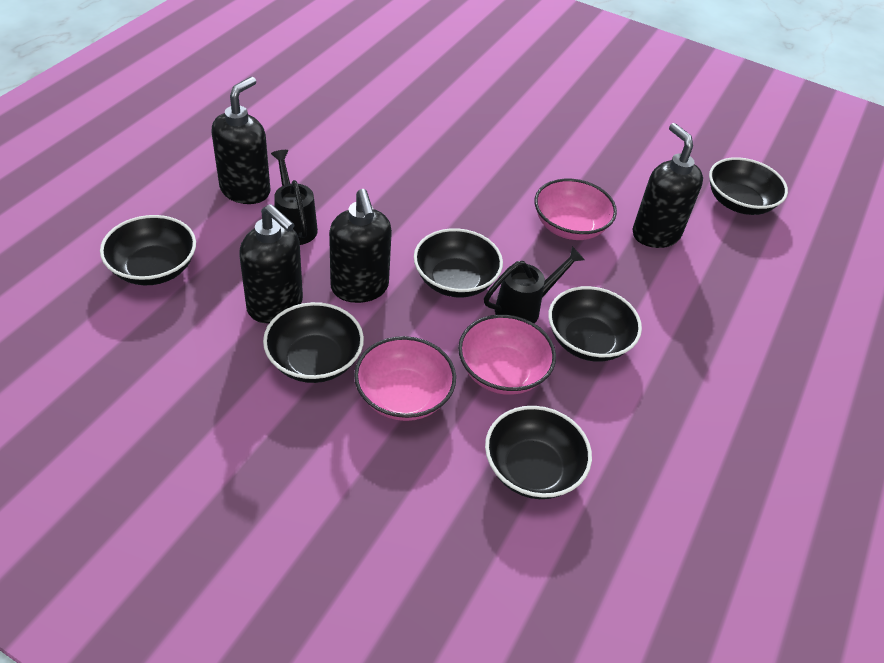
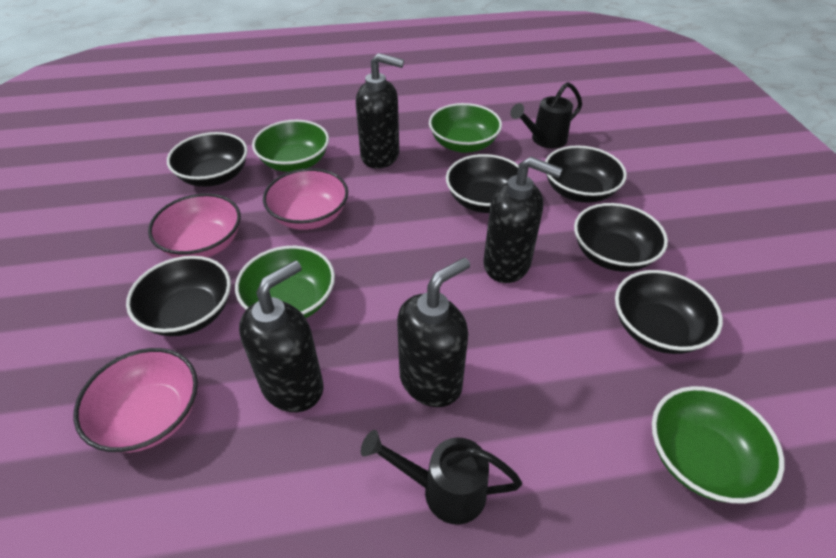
green bowl: none = 0 -> [235,246,335,318] [252,120,329,172] [429,103,502,153] [652,386,784,504] = 4

